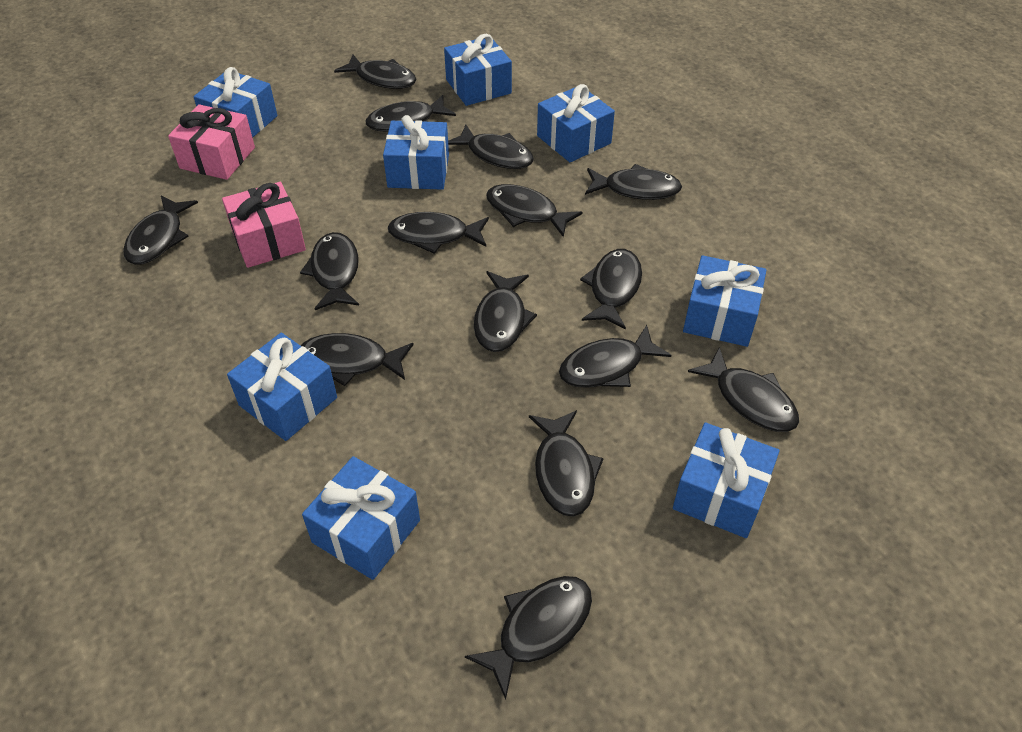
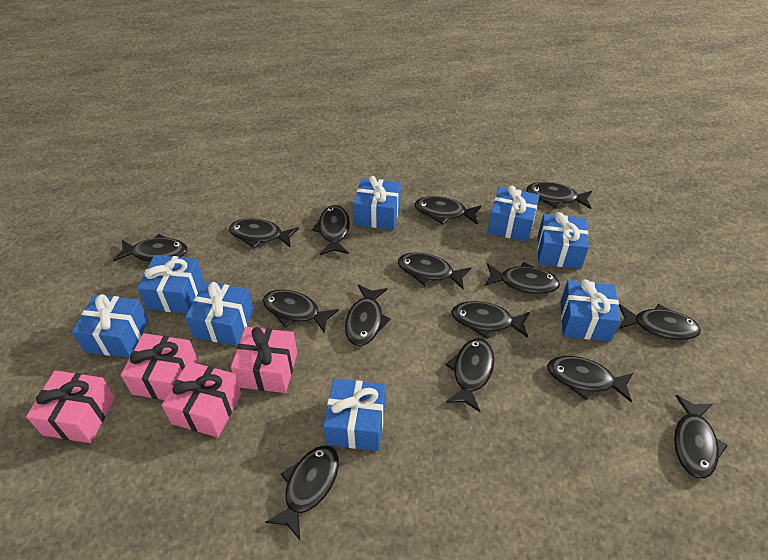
pink gift: [168,104,255,180] [222,182,306,268] = 2 -> [26,370,115,443] [121,333,198,400] [162,361,241,437] [231,327,297,393] = 4

